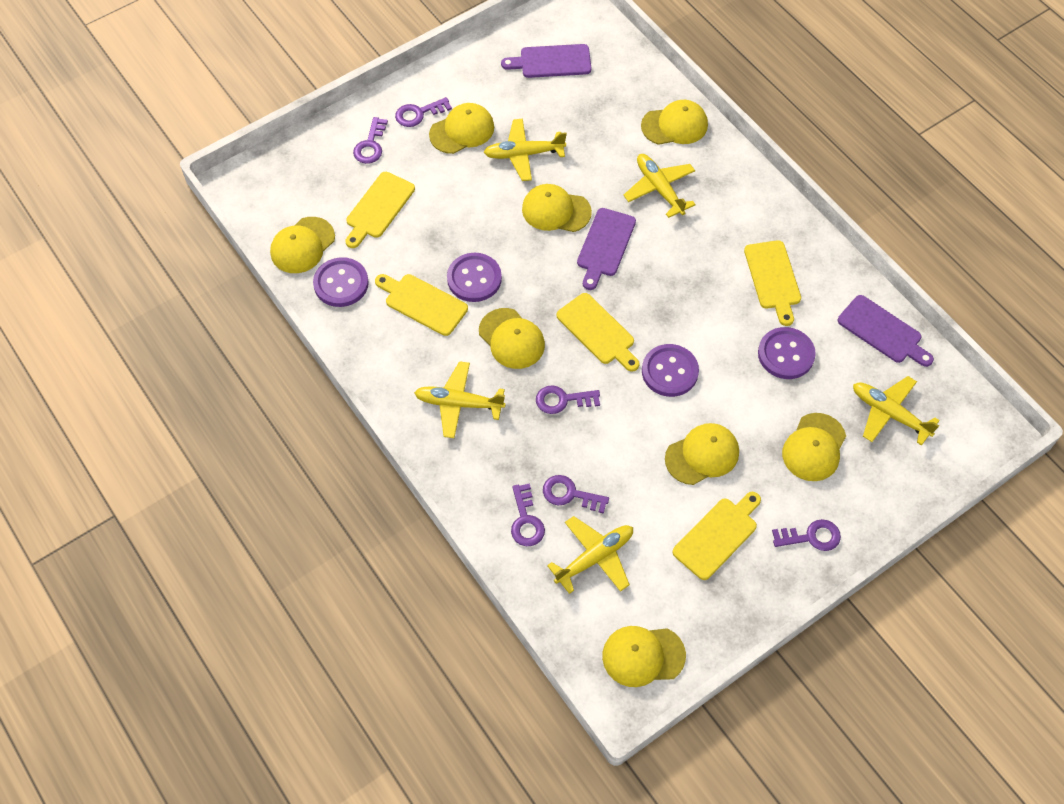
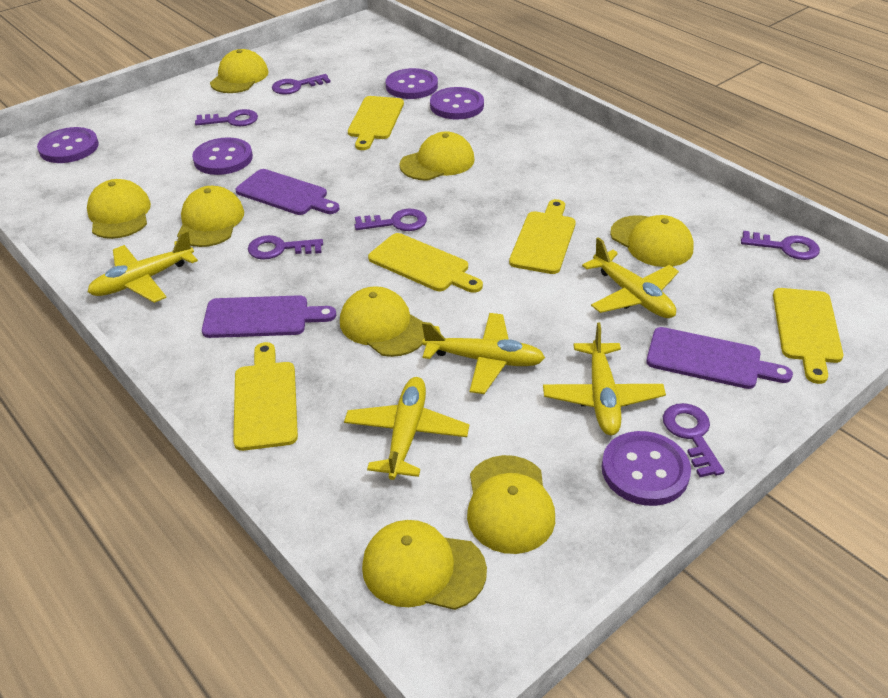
purple button: [313,257,369,307] [447,253,502,302] [642,344,699,397] [758,327,816,379] = 4 -> [37,127,99,163] [192,137,253,175] [386,68,438,99] [430,87,484,120] [602,431,691,506] = 5

